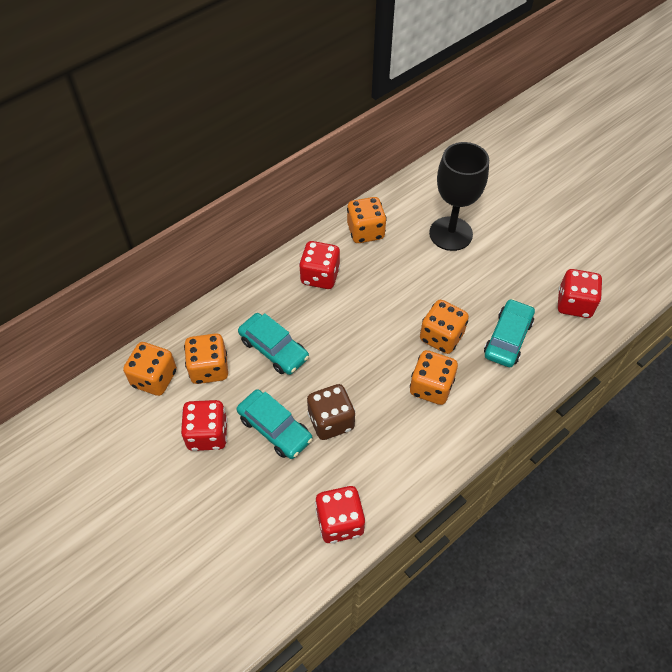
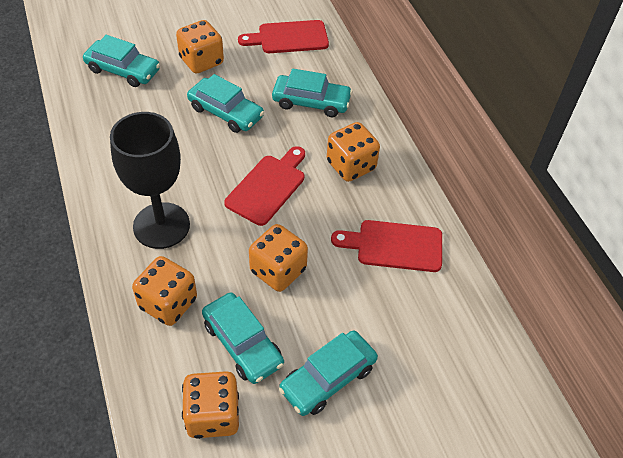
brown dice: [307,384,355,440] = 1 -> none = 0
red cutting board: none = 0 -> [224,146,305,226] [238,20,329,53] [331,220,442,272] = 3
red dice: [181,400,228,451] [299,241,340,289] [315,486,365,543] [558,269,603,318] = 4 -> none = 0
turquoise car: [237,389,313,459] [238,313,309,375] [484,299,535,367] = 3 -> [83,35,160,87] [187,74,264,133] [202,292,284,384] [272,68,353,117] [279,330,378,416] = 5

